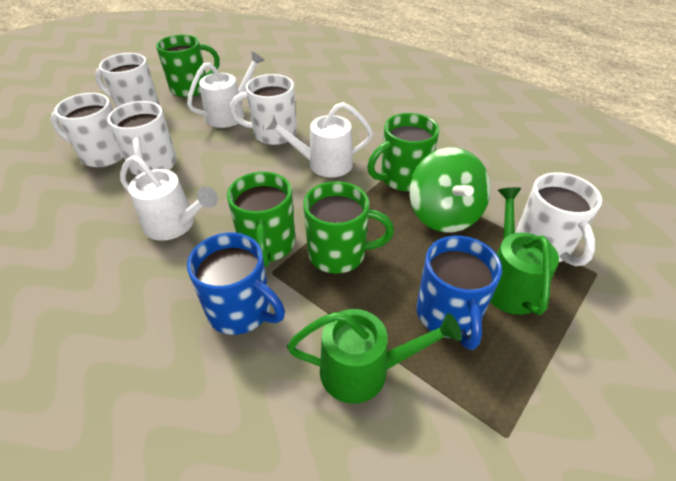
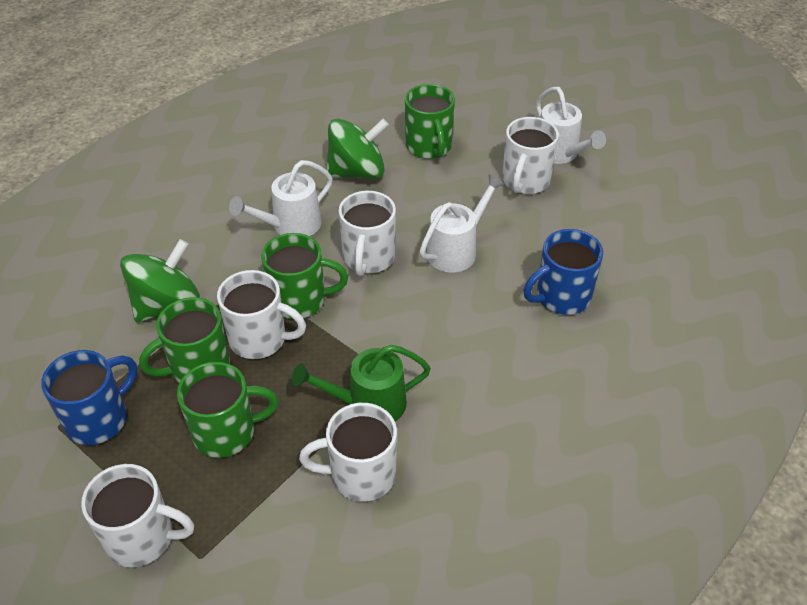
green spinning top: [409,147,491,232] = 1 -> [120,239,200,322] [326,119,389,179] = 2
green watering can: [287,309,462,404] [490,187,559,315] = 2 -> [292,345,431,422] = 1

